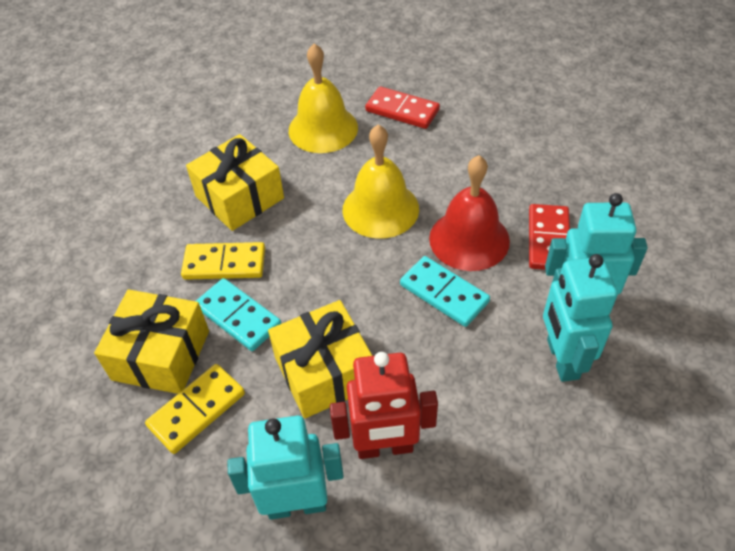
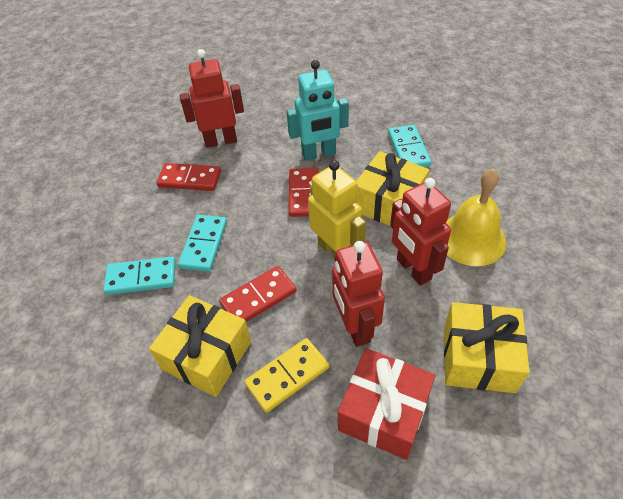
red bell: [429,155,510,271] = 1 -> none = 0
red domino: [365,86,440,129] [529,204,570,270] = 2 -> [156,163,221,191] [219,266,297,322] [289,168,319,217] = 3
red gift: none = 0 -> [338,348,435,460] = 1
red robot: [330,352,438,459] = 1 -> [180,49,244,148] [332,241,385,347] [390,178,451,286] = 3
turquoise domino: [196,278,281,351] [400,256,490,327] = 2 -> [103,256,176,295] [178,215,227,272] [388,125,431,167] = 3
turquoise robot: [227,416,344,520] [543,254,618,382] [545,193,648,294] = 3 -> [286,60,349,161] = 1
yellow bell: [289,43,358,153] [343,124,419,239] = 2 -> [446,169,506,266] = 1
yellow domino: [145,364,245,454] [181,242,265,280] = 2 -> [244,338,329,413] = 1
yellow robot: none = 0 -> [308,160,366,260] = 1

